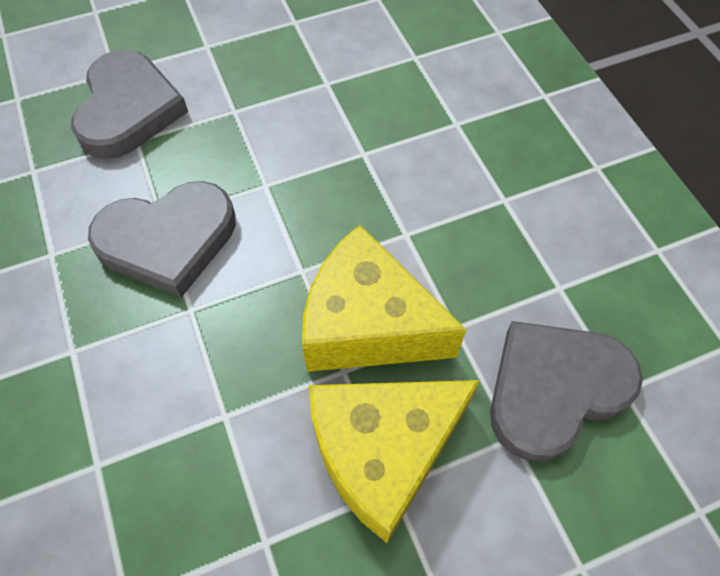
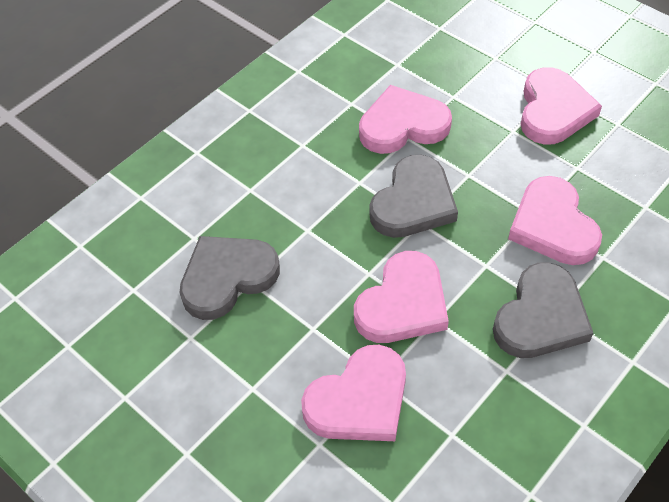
pink heart: none = 0 -> [301,345,406,441] [354,251,449,343] [359,85,452,154] [508,176,602,265] [521,67,602,145] = 5
yellow cheese: [302,225,467,372] [309,380,480,543] = 2 -> none = 0

